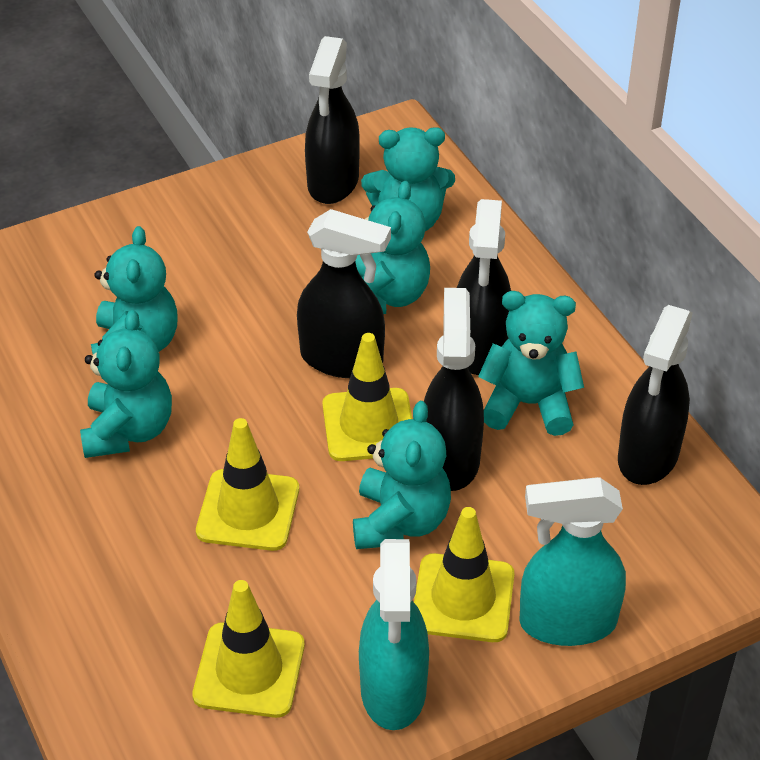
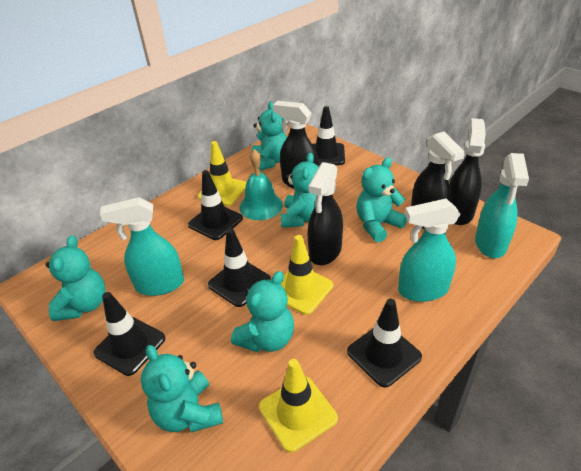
black spray bottle: [297,209,391,378] [305,36,360,204] [424,288,484,491] [457,199,511,375] [618,305,693,485] = 5 -> [273,101,319,189] [308,162,343,265] [411,132,465,230] [449,118,486,225] = 4
black traffic cone: none = 0 -> [93,292,165,376] [188,170,243,240] [208,228,271,307] [312,106,345,165] [347,299,422,388] = 5
turquoise bell: none = 0 -> [239,149,283,220] = 1
turquoise spray bottle: [359,539,429,730] [519,477,626,646] = 2 -> [100,197,184,296] [398,199,461,302] [475,153,529,258] = 3
yellow traffic cone: [192,580,305,718] [196,418,299,551] [322,333,412,461] [414,507,515,642] = 4 -> [198,141,247,206] [259,359,338,452] [280,235,333,315] = 3

